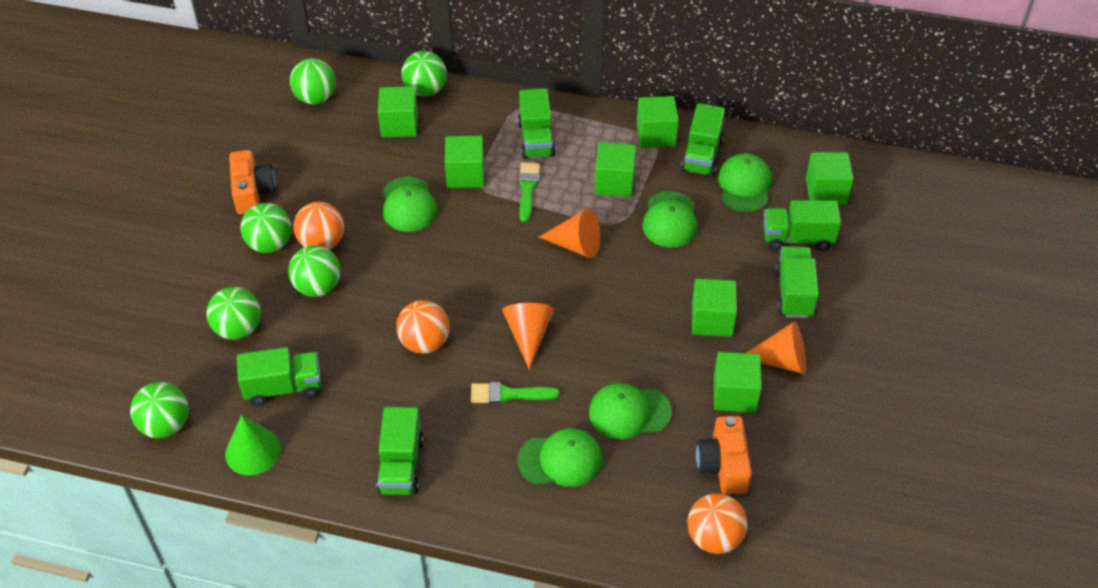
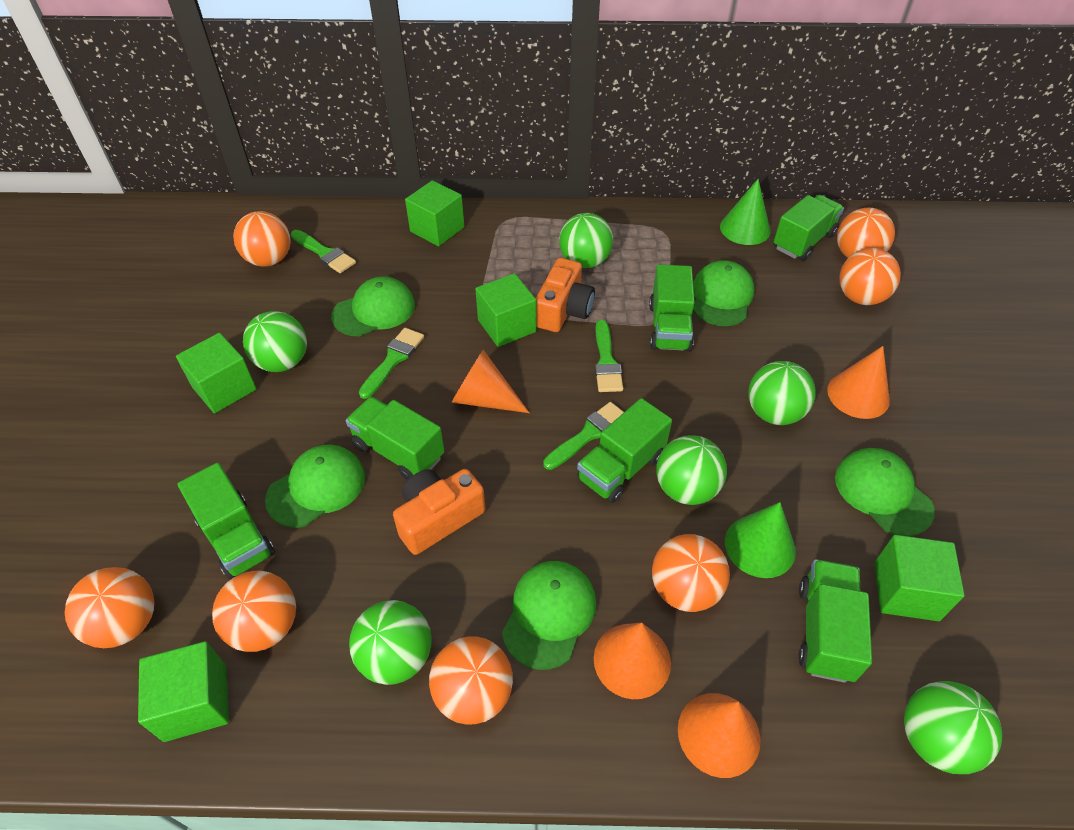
green brush: [471,382,560,404] [518,162,540,222] = 2 -> [291,230,356,273] [359,328,424,399] [543,402,624,470] [595,320,623,392] = 4
green cone: [225,415,281,475] = 1 -> [720,179,771,245] [725,502,796,578] = 2
green cube: [378,86,418,137] [445,136,484,188] [595,143,636,197] [637,96,679,148] [692,279,737,337] [714,352,762,413] [806,152,854,205] = 7 -> [138,641,229,742] [176,333,257,413] [405,180,465,246] [475,273,536,347] [874,535,964,621] = 5
orange ball: [293,202,344,250] [396,300,450,354] [687,493,748,554] = 3 -> [65,567,155,648] [212,571,296,652] [233,211,291,267] [429,636,513,725] [652,534,730,612] [837,208,895,258] [840,248,901,305] = 7
orange cone: [502,303,554,370] [539,209,601,258] [746,321,806,374] = 3 -> [451,350,529,413] [594,623,671,699] [678,693,760,778] [827,346,890,419] = 4

